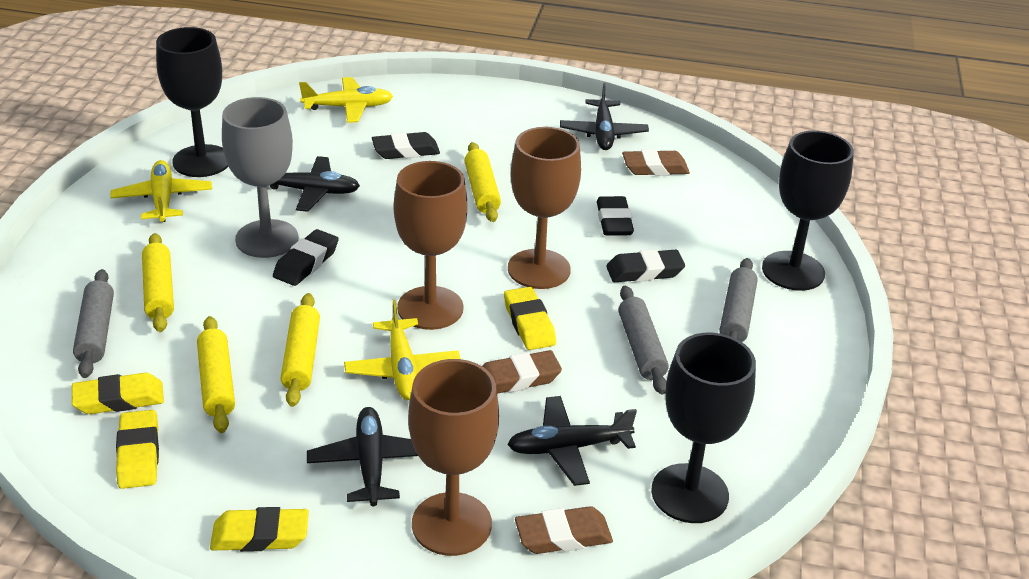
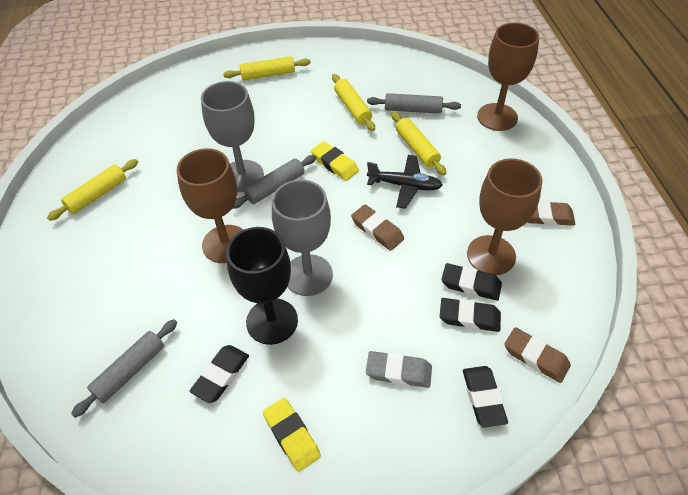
black goblet: [156,27,228,177] [651,333,756,523] [762,131,854,291] = 3 -> [226,227,298,345] = 1
black plane: [270,156,360,212] [307,407,418,506] [507,396,637,486] [560,83,649,150] = 4 -> [367,155,443,209] = 1
grey eraser: none = 0 -> [366,351,432,388] = 1
grey goblet: [222,97,298,258] = 1 -> [201,81,264,192] [272,180,333,296] = 2
yellow eraser: [72,373,164,414] [116,410,159,489] [210,507,309,552] [504,287,556,350] = 4 -> [263,398,321,472] [311,141,359,181] = 2
yellow plane: [110,160,212,222] [299,77,393,123] [344,300,461,400] = 3 -> none = 0

